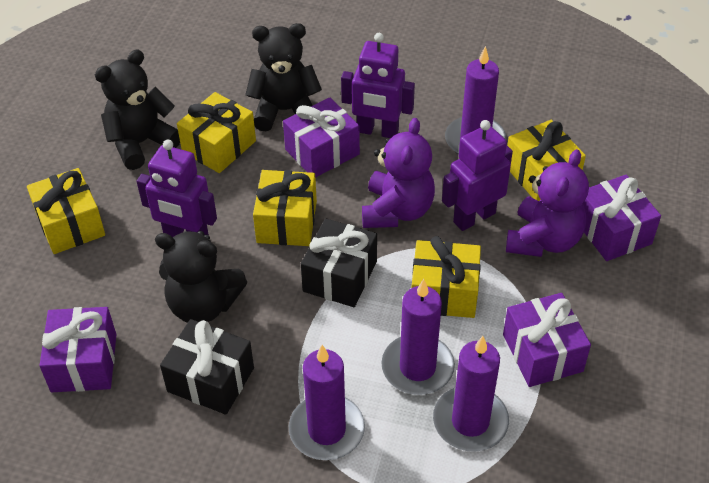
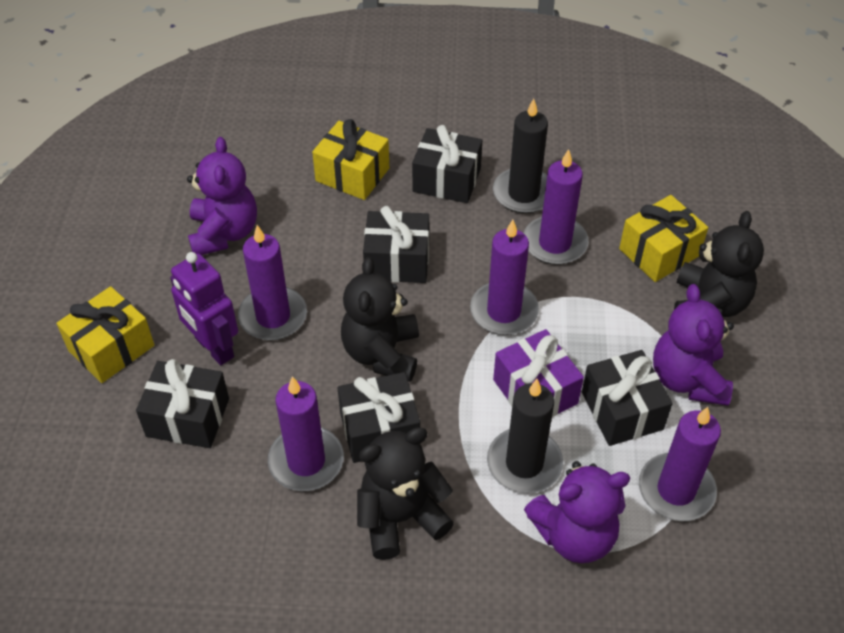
black candle: none = 0 -> [487,379,563,493] [493,99,548,214] = 2
black gift: [160,319,254,415] [301,218,377,307] = 2 -> [136,359,229,448] [338,372,420,463] [363,206,429,283] [412,125,482,203] [582,350,673,446] = 5
purple candle: [289,345,365,460] [381,279,455,395] [433,336,509,452] [445,46,506,155] = 4 -> [238,225,307,340] [268,376,344,491] [470,220,539,335] [524,149,588,265] [639,407,721,521] = 5
purple gift: [39,307,116,392] [283,98,360,178] [503,293,591,387] [583,175,661,261] = 4 -> [493,329,584,417] = 1
purple robot: [136,140,217,237] [341,33,415,138] [442,120,513,231] = 3 -> [170,252,238,365] = 1
purple teddy bear: [362,118,435,228] [506,149,589,257] = 2 -> [187,137,257,255] [524,461,630,563] [653,284,734,406] = 3
yellow gift: [27,168,105,254] [177,92,256,173] [253,170,317,246] [412,236,481,318] [507,120,586,201] = 5 -> [56,286,154,383] [312,119,389,200] [619,195,708,282] = 3

